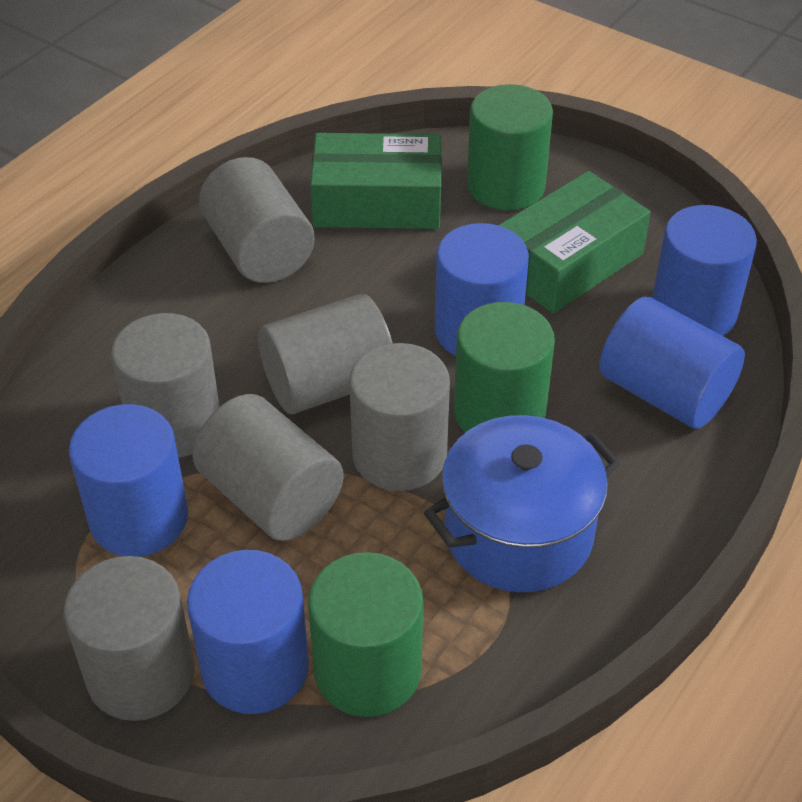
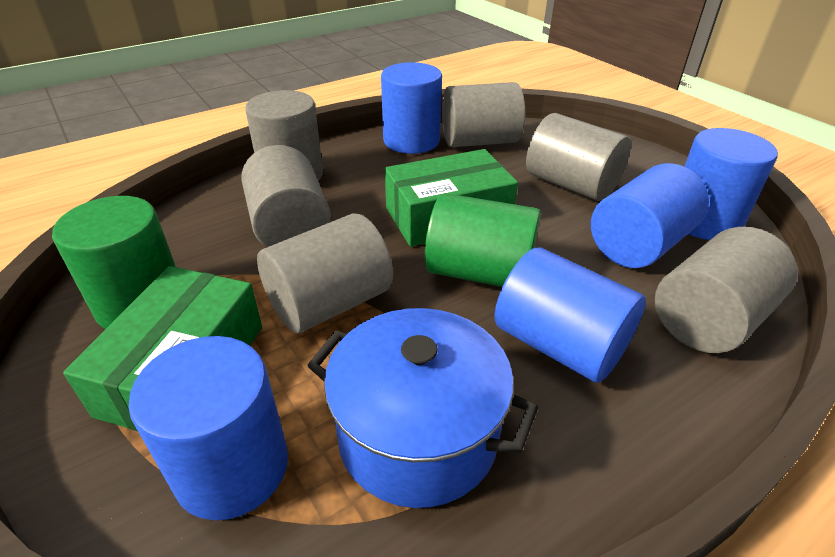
green cylinder: [308,552,423,717] [454,302,555,433] [467,84,553,210] = 3 -> [52,196,176,329] [425,193,541,287] = 2

